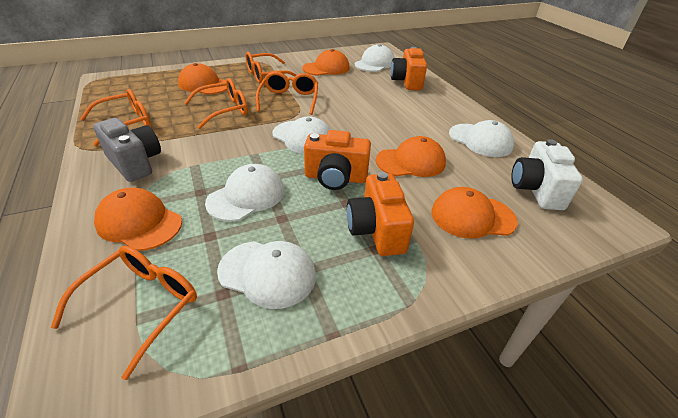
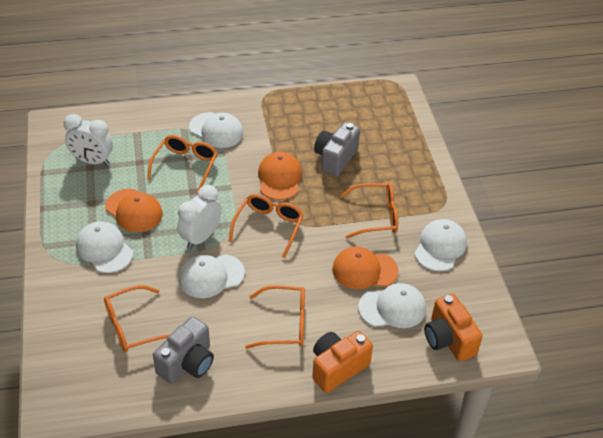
grey camera: [93,118,161,182] = 1 -> [153,316,214,384] [314,122,360,176] = 2
orange camera: [304,130,371,190] [347,172,414,256] [391,47,427,90] = 3 -> [312,331,373,393] [424,294,483,361] = 2
orange cap: [94,188,182,251] [178,63,227,94] [302,49,350,76] [375,136,446,177] [431,187,518,239] = 5 -> [105,189,163,232] [258,152,302,200] [332,247,399,289] = 3
white camera: [511,139,583,210] = 1 -> none = 0
white clock: none = 0 -> [64,114,113,166] [177,185,221,249] = 2

